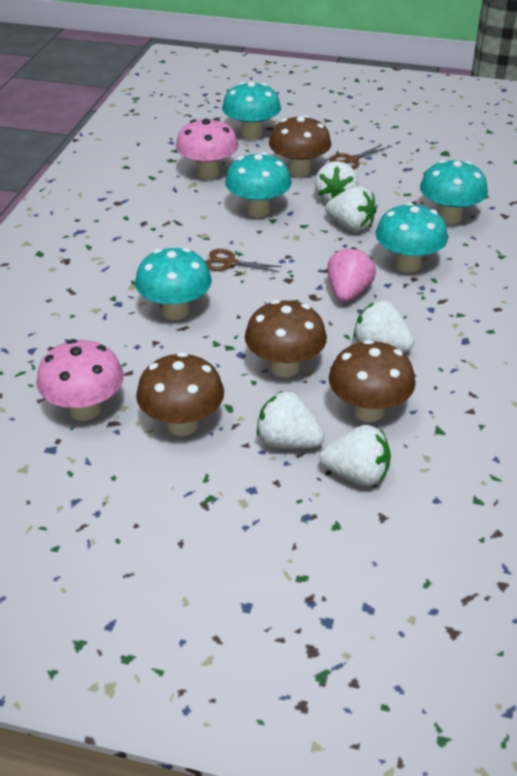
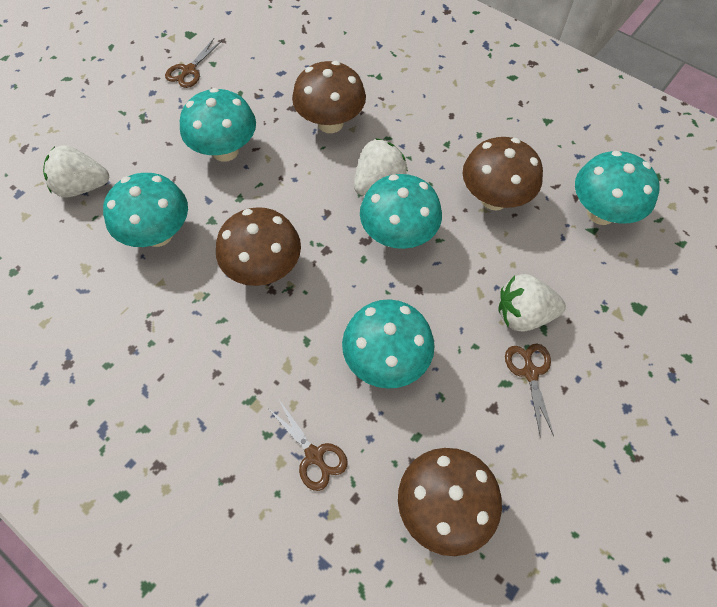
brown scissors: [205,249,282,272] [329,145,388,169] = 2 -> [165,38,222,88] [269,400,348,491] [505,344,554,437] = 3
pink mushroom: [36,339,124,421] [176,118,239,179] = 2 -> none = 0
pink strawberry: [327,247,376,302] = 1 -> none = 0
white strawberry: [257,391,325,449] [315,161,358,203] [319,425,391,486] [325,186,377,232] [353,300,414,352] = 5 -> [43,145,109,198] [354,138,408,195] [498,274,566,332] = 3

